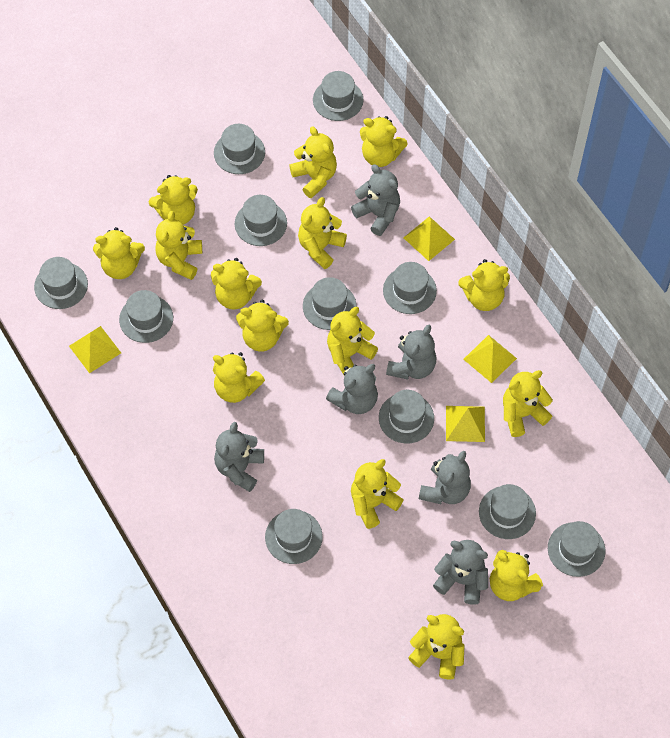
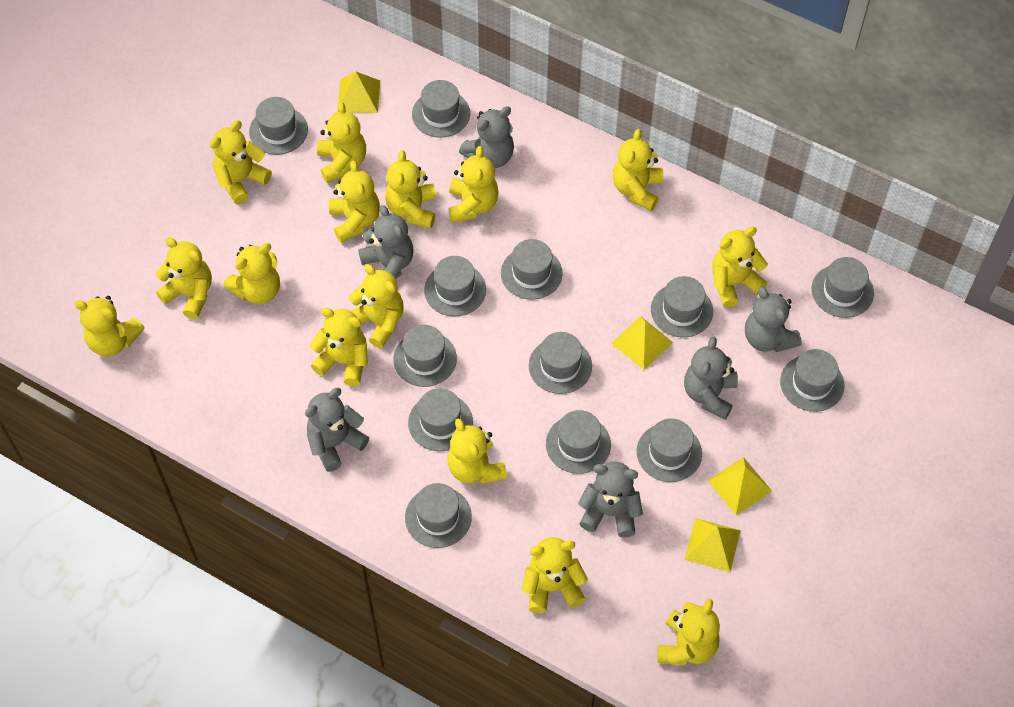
grey hat: [34,257,88,309] [119,290,173,343] [214,124,265,174] [235,195,287,246] [265,509,323,564] [303,277,357,330] [313,71,363,121] [379,390,434,443] [383,262,437,314] [479,484,536,539] [548,521,605,577] = 11 -> [249,97,308,155] [393,325,457,387] [405,483,472,548] [408,388,473,451] [412,80,470,138] [424,256,486,317] [501,239,563,300] [529,332,592,394] [546,410,611,474] [637,418,702,482] [651,276,713,337] [780,349,844,412] [812,257,874,318] = 13

